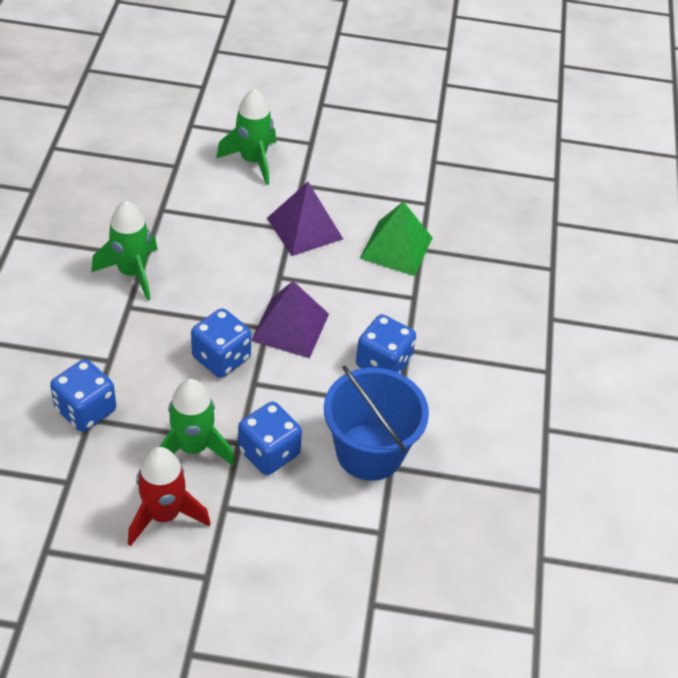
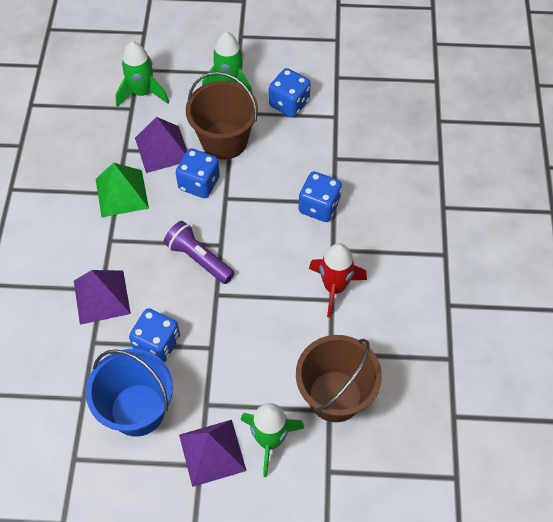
brown bucket: none = 0 -> [186,72,258,160] [296,335,382,422] = 2
purple flashlight: none = 0 -> [164,221,235,284] = 1
purple pyramid: [251,281,329,358] [267,182,343,256] = 2 -> [74,270,131,325] [135,117,187,173] [179,420,246,487] = 3

